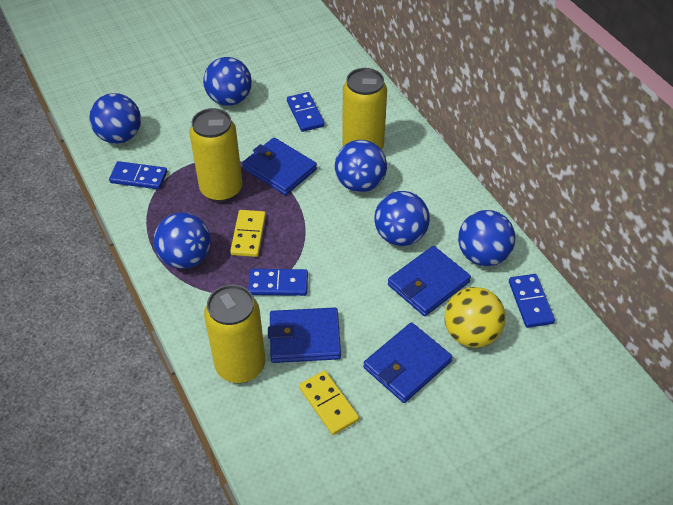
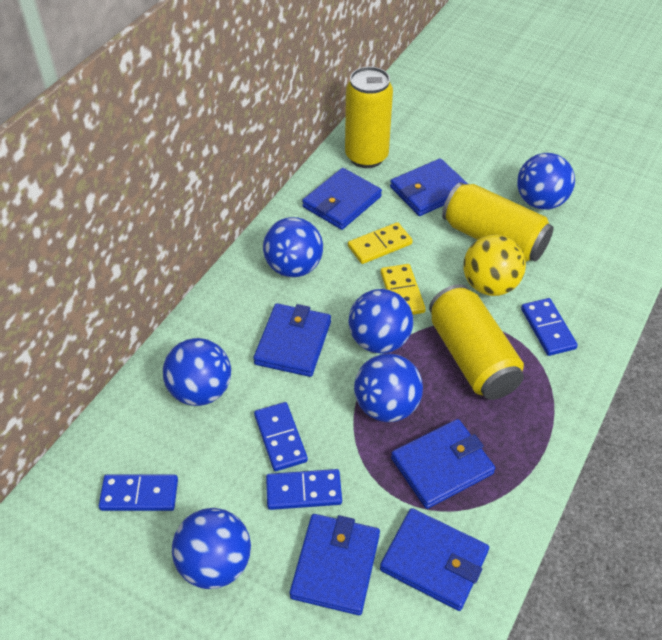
blue wallet: [242,137,317,195] [268,307,341,363] [363,322,452,403] [388,246,471,316] = 4 -> [253,303,331,377] [290,514,380,615] [302,168,382,230] [380,508,489,611] [390,158,468,216] [391,419,495,509] = 6

